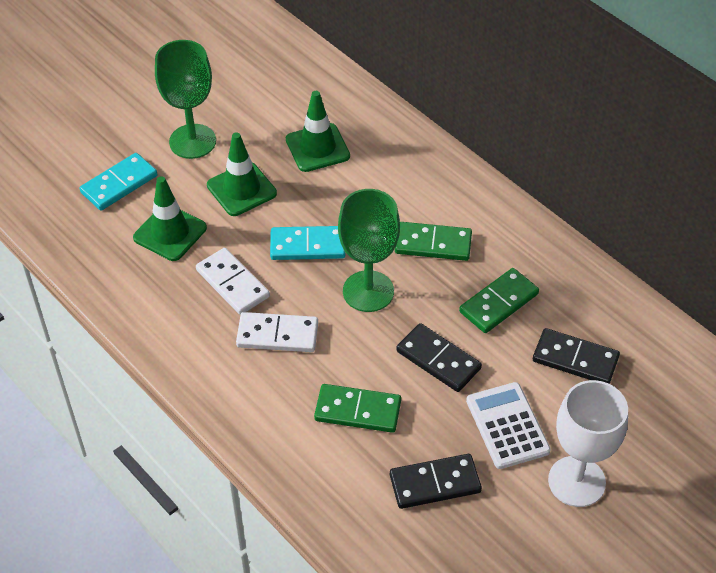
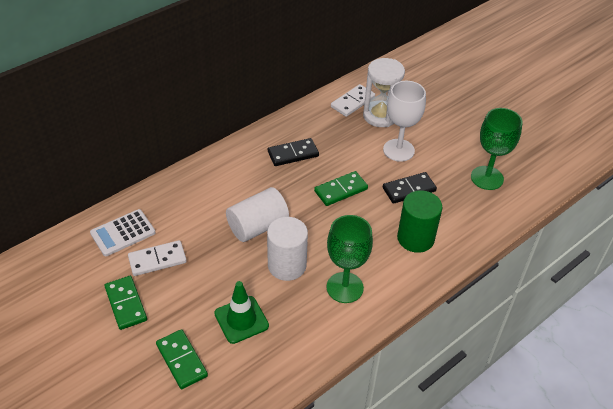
black domino: [390,454,482,509] [396,323,482,392] [533,328,620,384] = 3 -> [268,138,319,166] [383,172,437,204] = 2
green cylinder: none = 0 -> [397,190,442,253] = 1
green traffic cone: [133,176,207,261] [207,132,277,216] [286,91,350,172] = 3 -> [214,281,269,344] = 1
turquoise domino: [80,153,157,211] [270,226,346,260] = 2 -> none = 0
white cylinder: none = 0 -> [226,187,289,242] [267,217,308,281] = 2
white hourglass: none = 0 -> [363,58,405,127] = 1

